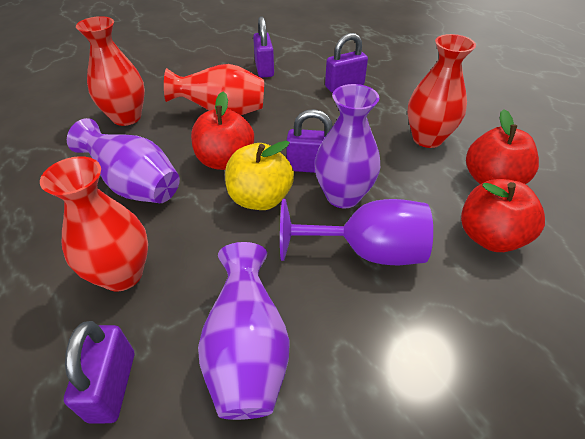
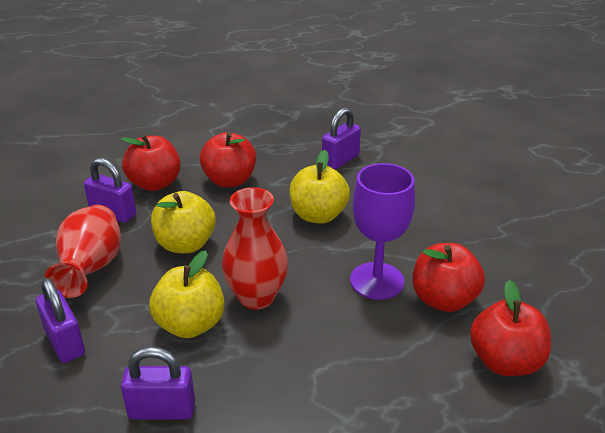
purple vase: [67,118,180,203] [198,242,290,420] [315,84,380,208] = 3 -> none = 0
red apple: [191,92,254,170] [461,179,545,252] [466,109,539,184] = 3 -> [121,134,180,191] [200,132,256,187] [413,243,485,312] [470,280,551,376] = 4
red vase: [40,156,148,292] [76,16,145,126] [164,64,264,115] [408,34,476,148] = 4 -> [45,205,121,298] [222,187,288,309] = 2
yellow apple: [225,141,294,210] = 1 -> [149,251,225,338] [151,191,216,253] [289,150,350,224] = 3

